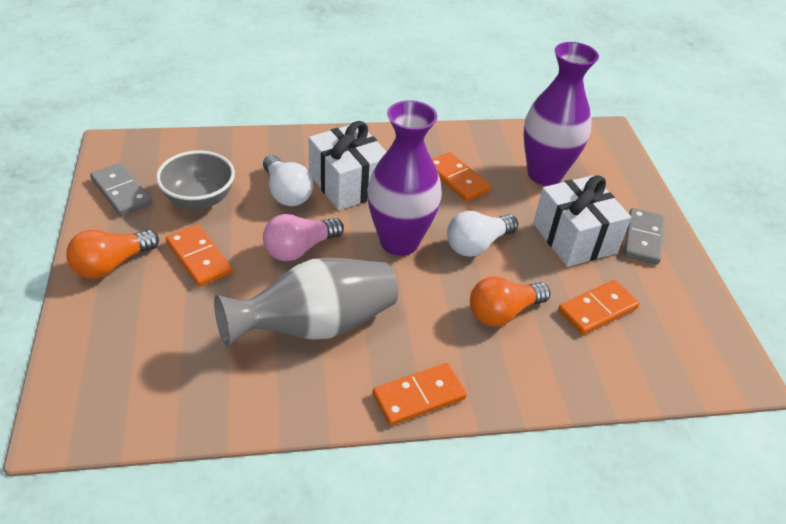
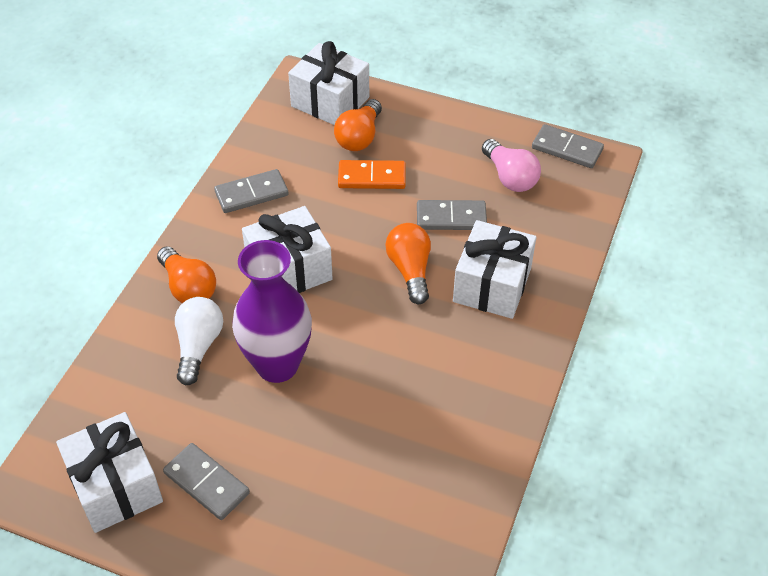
grey bowl: [156,150,235,209] = 1 -> none = 0
grey domino: [90,163,152,216] [624,208,664,264] = 2 -> [163,443,250,520] [214,169,288,213] [417,200,487,230] [532,124,604,168] = 4
grey vase: [214,257,398,347] = 1 -> none = 0
orange domino: [166,224,232,287] [372,363,467,426] [432,152,491,202] [558,280,640,335] = 4 -> [338,160,406,189] = 1
orange light bulb: [66,230,159,279] [470,276,550,326] = 2 -> [157,246,216,303] [334,99,382,151] [385,223,431,304] = 3
purple vase: [367,100,442,256] [524,42,599,186] = 2 -> [232,240,312,383] = 1
white gift: [309,121,387,210] [533,175,631,267] = 2 -> [56,412,163,533] [242,206,333,293] [288,41,369,125] [453,220,536,319] = 4
white light bulb: [263,155,313,206] [447,211,518,257] = 2 -> [175,297,223,385] = 1

